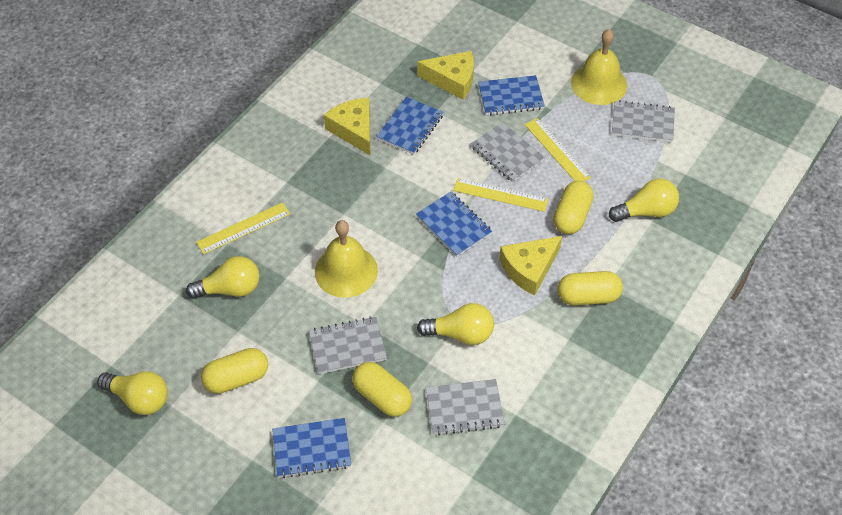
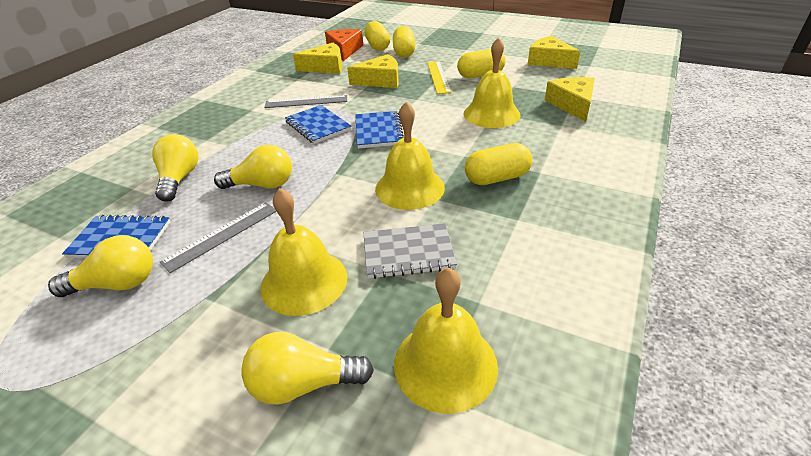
blue notebook: [272,418,351,478] [376,97,443,155] [416,192,492,257] [478,75,545,115] = 4 -> [62,215,170,258] [285,105,351,144] [355,111,404,149] = 3
grey notebook: [309,316,387,374] [426,379,505,435] [471,122,545,182] [612,100,675,142] = 4 -> [363,223,457,279] = 1
grey ruler: none = 0 -> [160,202,277,273] [264,95,347,108] = 2
orange cheese: none = 0 -> [325,29,363,61] = 1
yellow bell: [315,220,378,298] [571,29,627,105] = 2 -> [260,188,347,316] [375,101,445,210] [394,267,498,414] [464,37,521,128] = 4
yellow cheese: [324,98,370,155] [417,51,474,100] [499,236,562,295] = 3 -> [293,43,342,74] [347,54,399,88] [528,36,581,69] [545,77,595,122] = 4
yellow ruler: [196,202,290,254] [453,178,549,212] [525,118,591,181] = 3 -> [427,61,451,94] = 1

